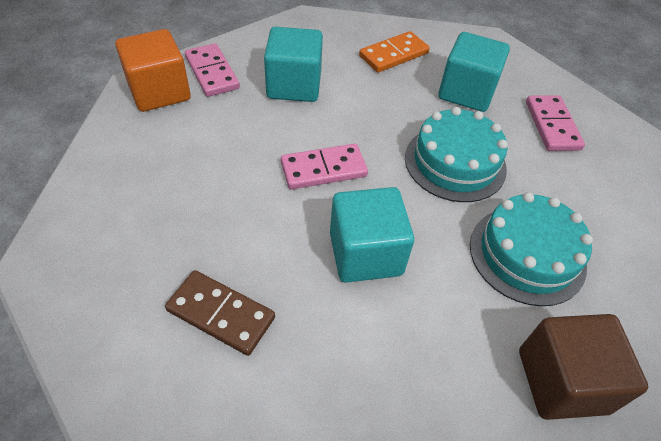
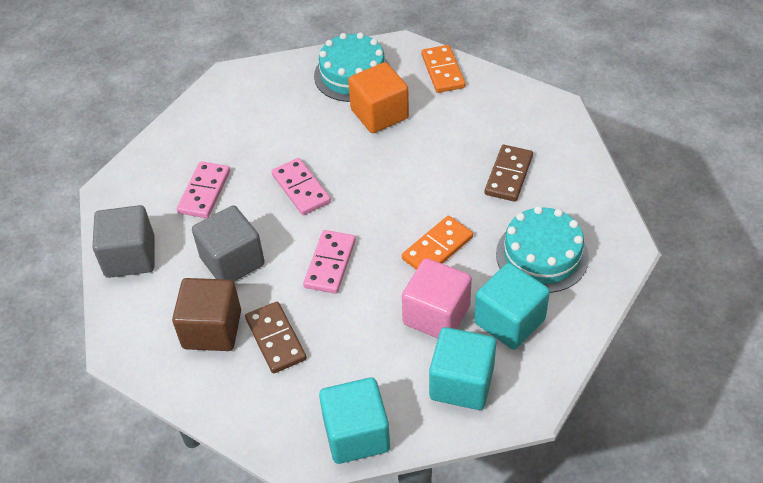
brown domino: [165,270,275,356] = 1 -> [245,302,306,374] [485,145,533,202] = 2
grey cube: none = 0 -> [92,205,155,278] [192,205,265,282] = 2
orange domino: [359,31,430,72] = 1 -> [402,216,473,270] [421,45,465,93] = 2
pink cube: none = 0 -> [402,258,472,338] = 1

